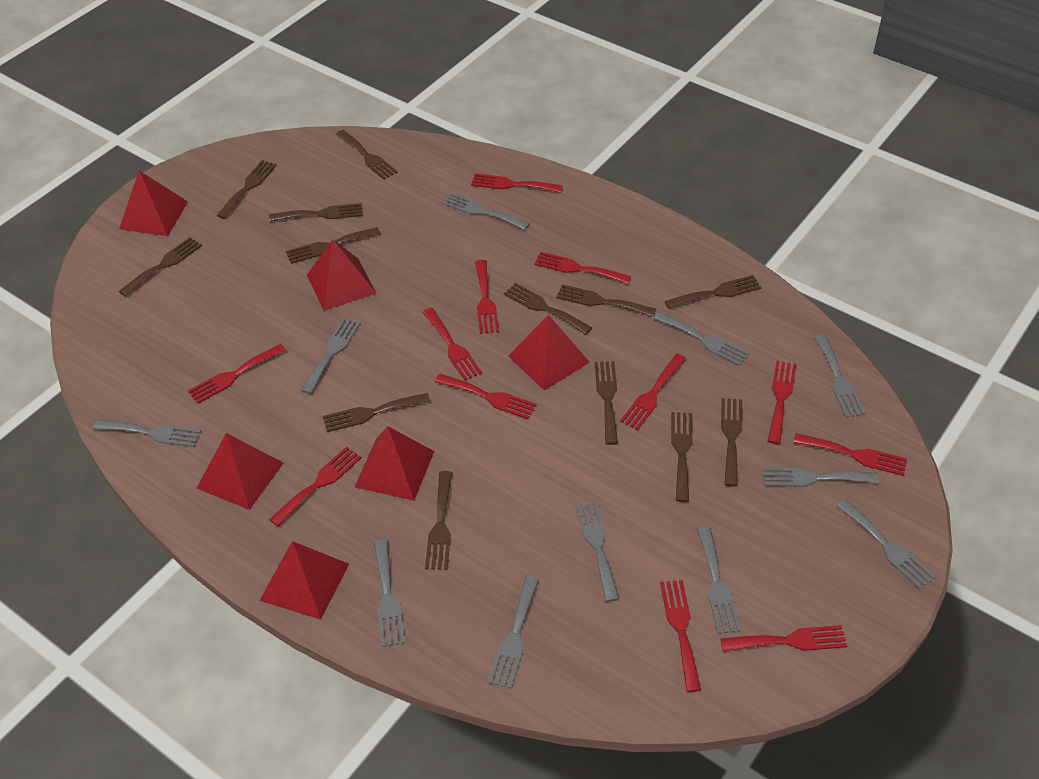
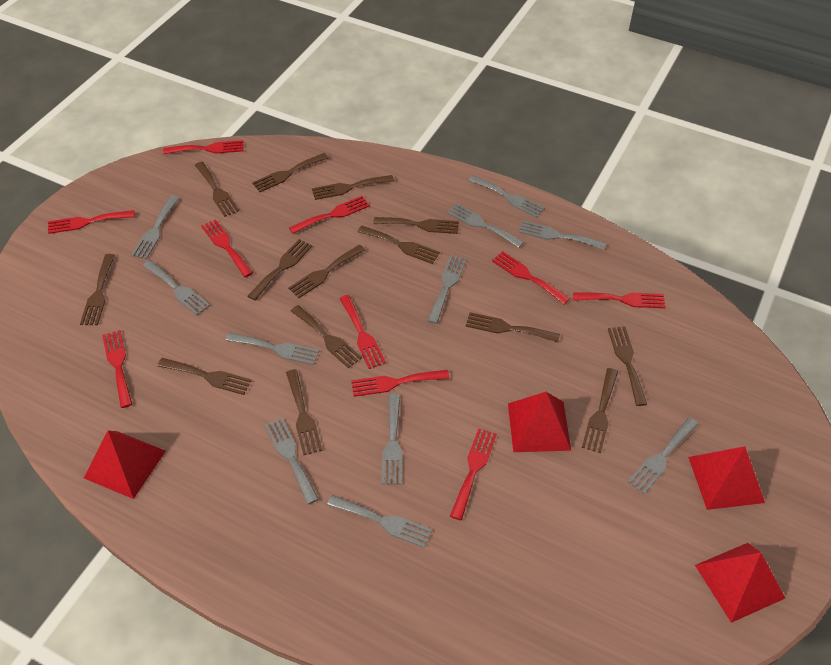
brown fork: [118,237,202,297] [217,160,277,219] [269,203,362,222] [286,227,380,264] [323,393,430,432] [336,130,398,180] [425,471,452,570] [504,283,592,335] [556,284,656,317] [595,361,618,445] [665,275,762,309] [671,412,693,502] [721,398,742,487] = 13 -> [80,254,115,325] [157,358,252,395] [195,162,239,217] [248,239,313,301] [252,153,329,192] [286,369,323,455] [288,245,365,298] [291,305,362,368] [312,175,394,200] [357,225,440,264] [373,217,459,234] [466,312,560,342] [582,368,618,453] [608,326,647,406] = 14
red fork: [188,344,286,404] [269,447,362,526] [422,308,482,381] [435,374,537,419] [471,173,562,193] [475,260,499,334] [534,252,631,284] [620,354,686,430] [660,580,701,692] [720,625,847,652] [768,361,796,444] [793,433,907,476] = 12 -> [48,210,135,234] [102,330,132,408] [163,140,244,154] [201,219,253,277] [289,196,370,234] [339,295,386,369] [351,370,449,397] [450,428,497,520] [492,251,570,305] [573,292,666,308] = 10
red pyramid: [119,171,188,236] [197,433,283,510] [259,541,349,620] [307,240,377,310] [355,426,434,501] [508,315,590,391] = 6 -> [84,431,166,499] [508,392,571,452] [688,446,765,510] [695,543,785,623] = 4

